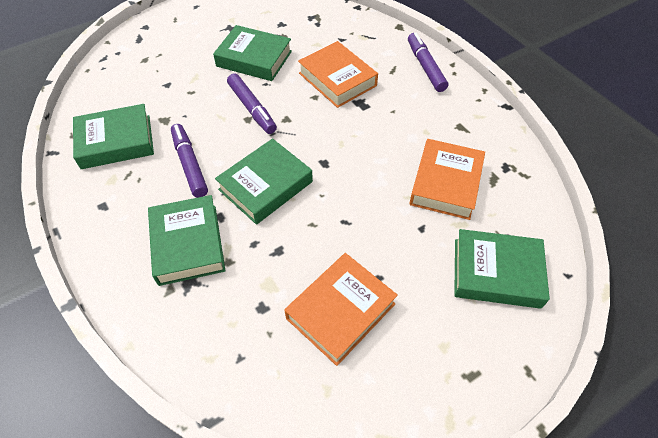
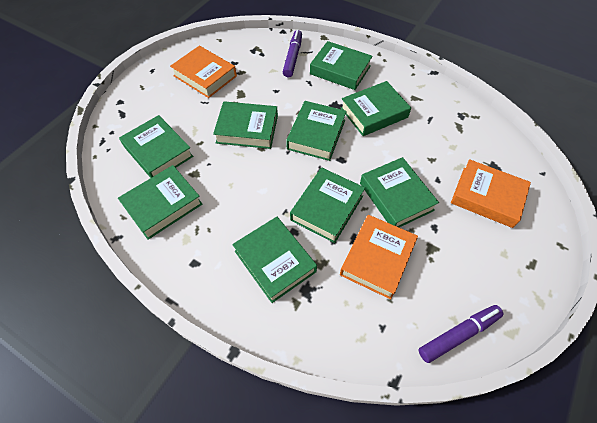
green book: [73,104,154,169] [148,195,225,286] [213,25,292,81] [215,138,313,225] [454,229,550,309] = 5 -> [118,165,202,240] [119,115,193,178] [213,101,278,149] [232,217,317,303] [286,101,347,161] [290,167,365,243] [310,41,373,90] [341,81,411,136] [360,157,439,227] = 9
purple marker: [171,124,208,198] [227,73,277,134] [408,33,448,92] = 3 -> [283,30,302,77] [419,305,504,363] = 2

